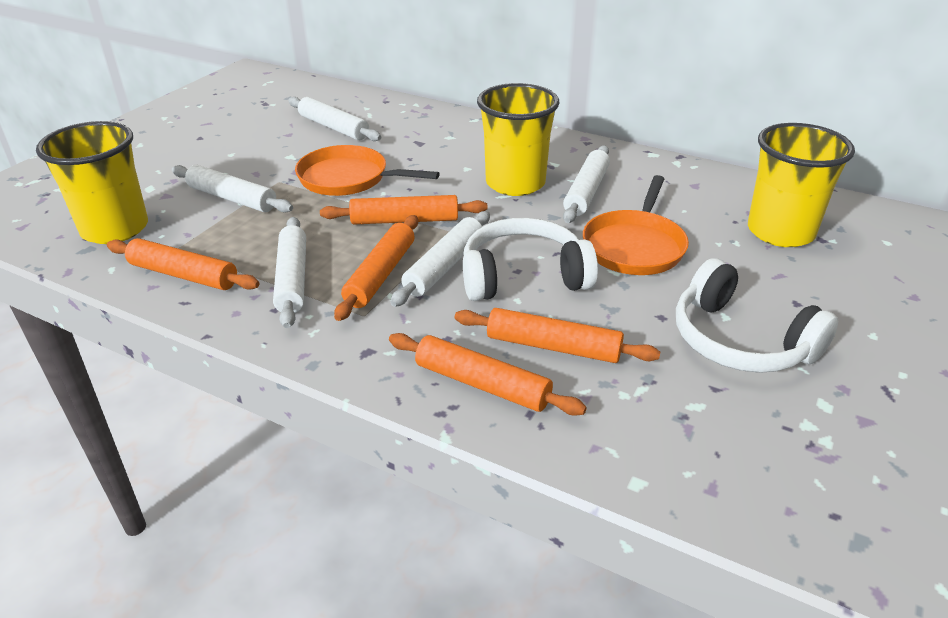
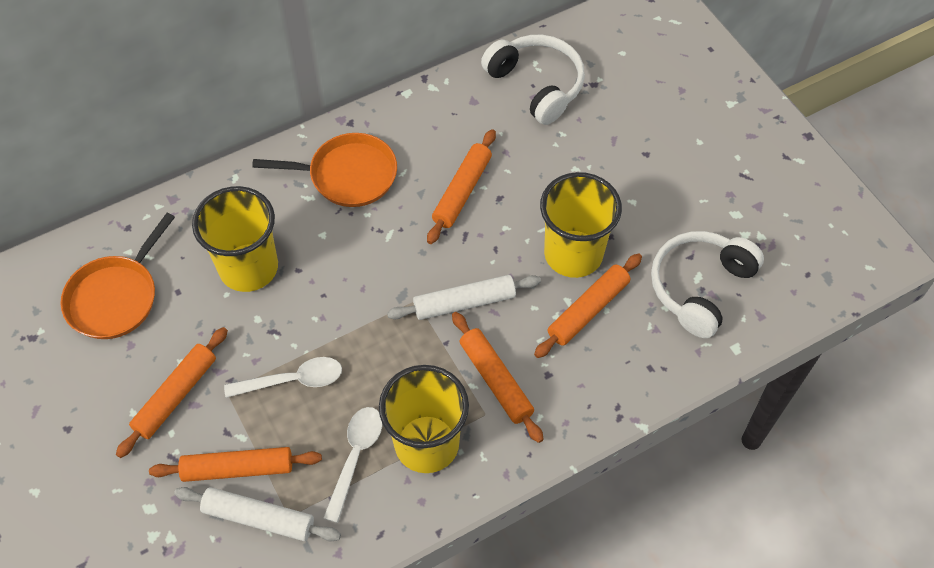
white rolling pin: [172,165,293,213] [273,217,306,328] [288,97,381,141] [390,211,490,307] [563,145,610,223] = 5 -> [174,487,341,542] [387,275,541,320] = 2
white spoon: none = 0 -> [224,357,342,398] [323,407,382,523] = 2

